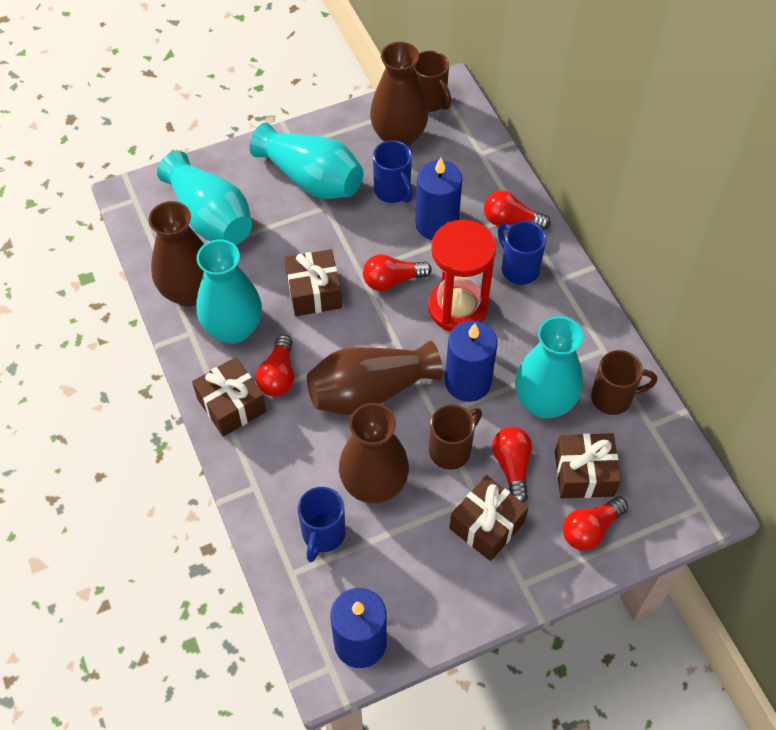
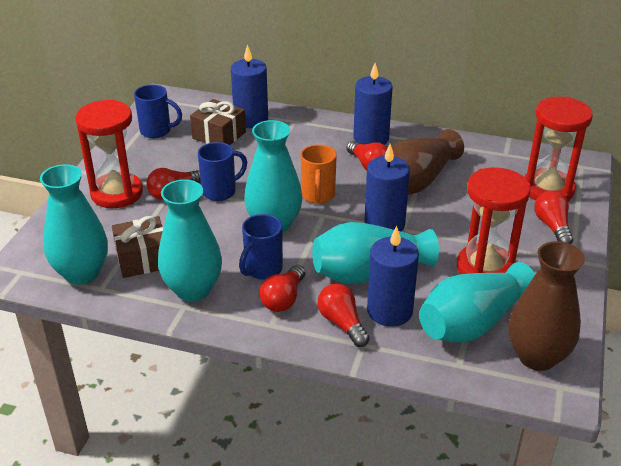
blue candle: [330,588,387,668] [415,158,462,240] [445,320,497,402] = 3 -> [231,45,268,128] [353,63,393,145] [364,144,410,232] [367,226,419,327] = 4
brown gift: [192,357,266,437] [285,249,342,316] [449,475,529,561] [555,433,621,498] = 4 -> [112,216,163,278] [190,99,246,145] = 2
brown mug: [414,51,451,112] [429,405,482,470] [591,350,657,415] = 3 -> none = 0
brown vase: [148,201,204,307] [307,341,443,415] [339,403,409,504] [370,42,429,147] = 4 -> [383,129,464,195] [508,241,585,371] = 2
orange mug: none = 0 -> [301,144,337,204] = 1
red hourglass: [428,220,496,332] = 1 -> [75,100,143,208] [457,167,531,274] [524,97,593,202] = 3
turquoise vase: [157,151,252,245] [196,239,262,344] [250,123,364,199] [515,316,583,419] = 4 -> [40,164,108,285] [158,179,222,302] [244,120,302,233] [312,222,439,284] [419,262,535,343] = 5

